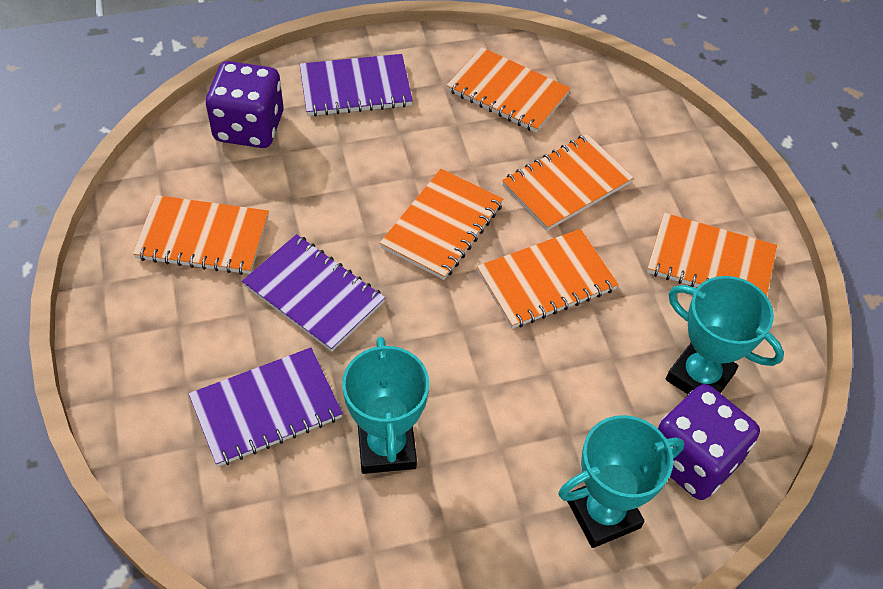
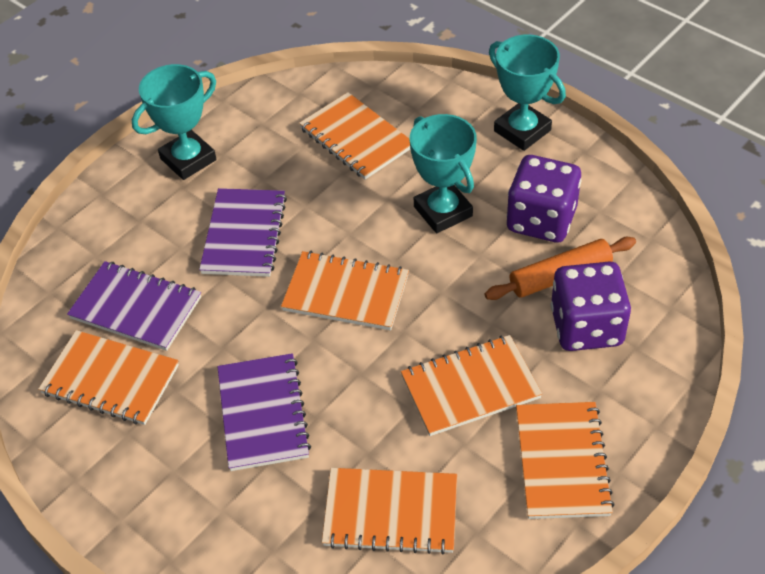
orange rolling pin: none = 0 -> [485,237,636,300] = 1

